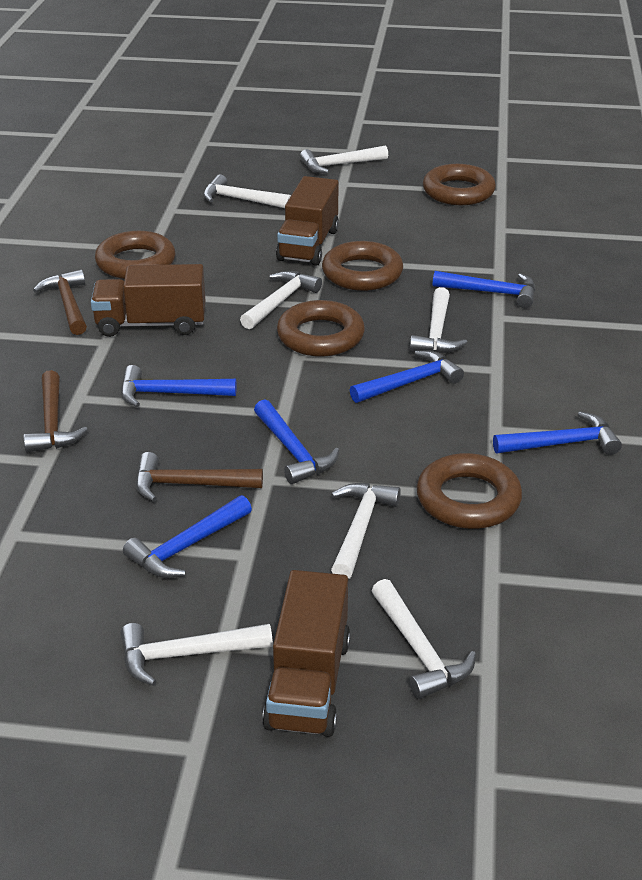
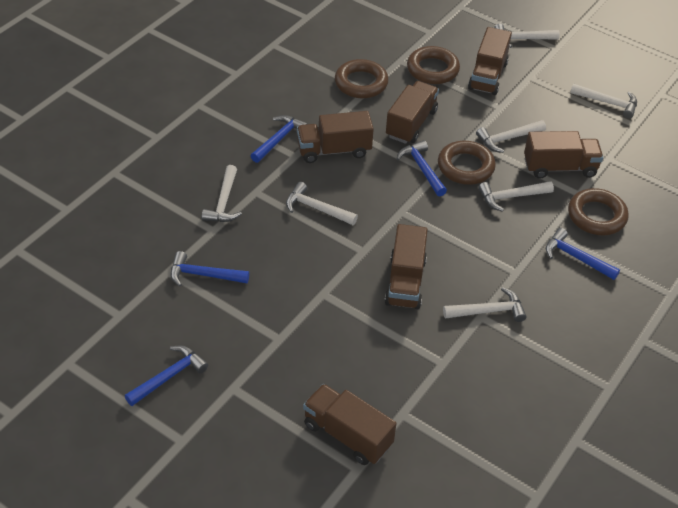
blue hammer: [121,365,237,407] [123,495,252,578] [254,399,339,484] [350,350,464,403] [433,271,535,308] [493,411,622,455] = 6 -> [125,346,208,406] [170,251,249,287] [251,115,308,163] [396,140,447,196] [546,228,620,280] = 5
brown hammer: [23,370,88,453] [33,269,87,335] [136,452,263,502] = 3 -> none = 0
brown ring: [95,231,175,279] [277,300,365,357] [322,241,403,291] [417,453,522,529] [423,164,496,205] = 5 -> [335,59,389,98] [407,46,460,84] [438,141,496,185] [568,188,629,235] = 4
brown truck: [91,264,205,337] [262,570,351,737] [276,176,339,266] = 3 -> [297,111,374,163] [303,384,396,465] [385,224,428,309] [386,81,439,144] [468,27,512,95] [524,131,604,179] = 6

